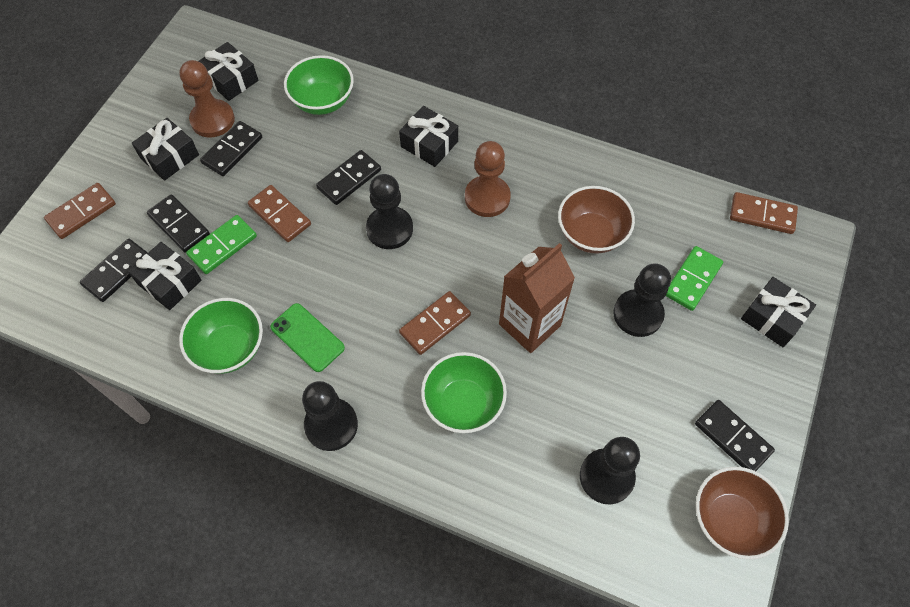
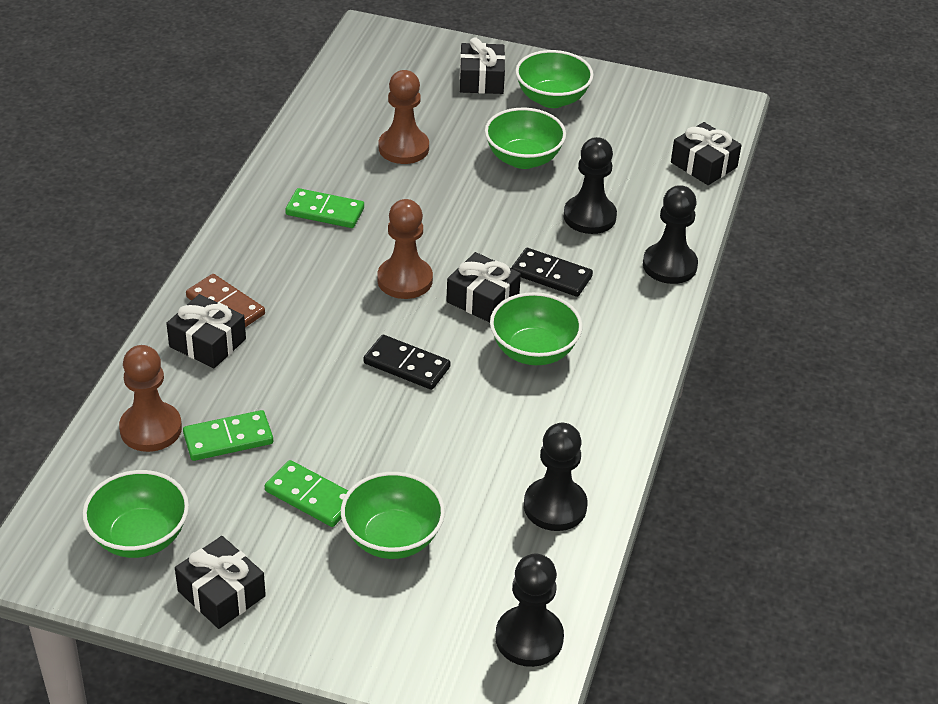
black domino: [80,239,148,302] [147,194,210,253] [200,121,262,176] [316,150,381,205] [695,400,775,471] = 5 -> [364,335,451,390] [511,248,593,297] = 2
brown bowl: [558,186,635,254] [696,467,789,560] = 2 -> none = 0
brown carton: [499,243,575,353] = 1 -> none = 0
brown domino: [44,183,116,239] [248,185,311,242] [399,291,471,355] [730,192,798,234] = 4 -> [186,274,265,327] = 1
brown pawn: [179,60,235,138] [465,141,511,217] = 2 -> [119,345,182,452] [377,199,433,299] [379,70,429,164] = 3
green bowl: [179,298,263,374] [284,55,354,115] [421,352,507,433] = 3 -> [82,470,189,558] [341,472,445,559] [485,108,566,169] [490,292,583,365] [515,50,593,108] = 5
green domino: [186,215,257,274] [666,246,723,311] = 2 -> [183,410,273,461] [265,460,348,527] [285,188,364,228] = 3
green phone: [270,303,345,372] = 1 -> none = 0

